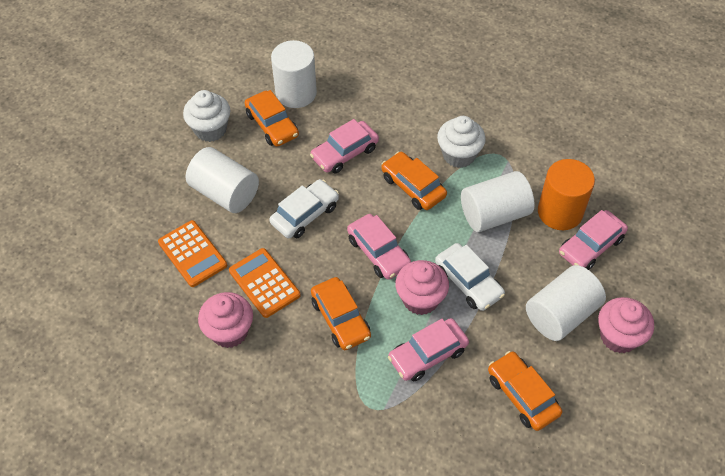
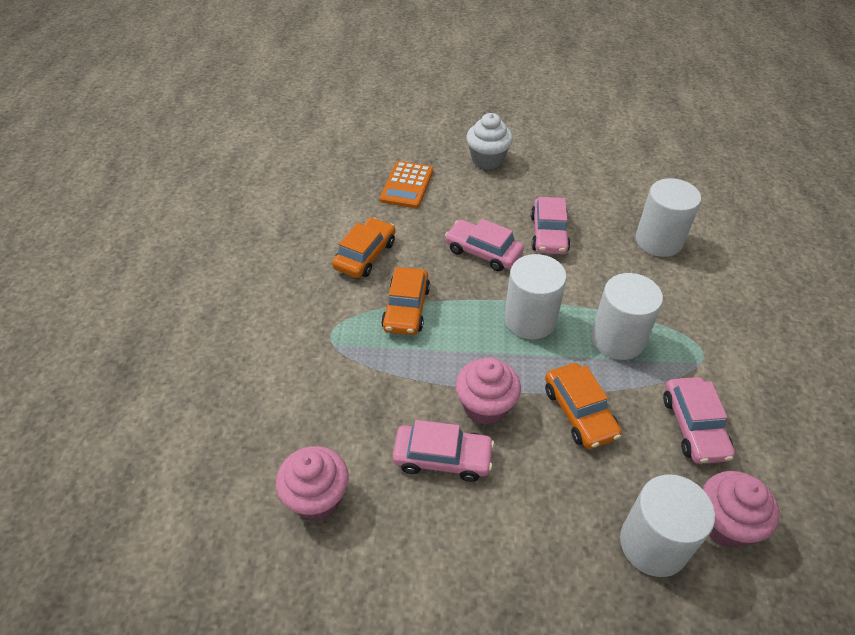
orange calculator: [158,220,227,287] [229,248,301,318] = 2 -> [380,161,433,208] = 1
orange car: [245,90,299,147] [311,277,371,350] [381,152,447,210] [488,351,562,431] = 4 -> [332,218,396,278] [381,267,430,335] [545,363,622,449] = 3
orange cylinder: [538,159,595,230] = 1 -> none = 0
white car: [269,179,339,239] [435,243,505,311] = 2 -> none = 0
white cupcake: [183,90,230,142] [437,116,486,168] = 2 -> [466,113,513,170] = 1

